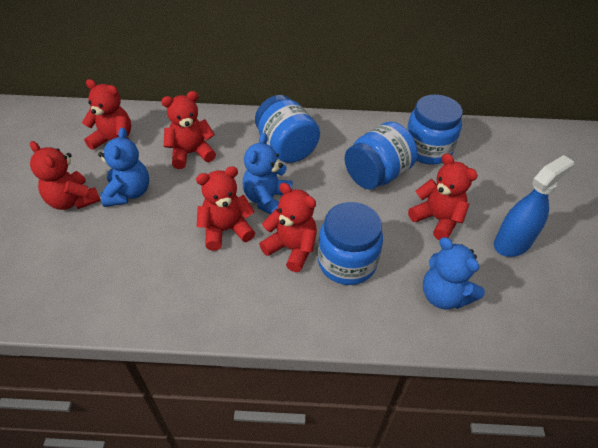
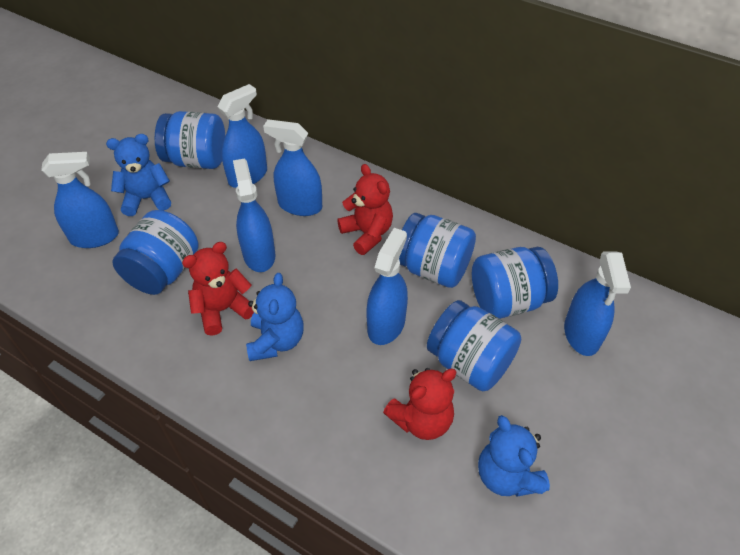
blue jar: [255,95,320,163] [318,202,383,285] [345,122,418,190] [407,95,463,165] = 4 -> [112,210,199,295] [155,111,225,169] [399,213,476,288] [427,300,521,391] [472,247,558,319] = 5
blue spray bottle: [494,155,574,257] = 1 -> [41,152,119,248] [218,84,267,188] [233,159,276,272] [263,119,322,216] [367,228,408,345] [564,251,631,356] = 6
red teddy bear: [30,141,101,210] [82,79,131,150] [161,91,216,169] [196,166,255,251] [259,183,317,272] [408,153,478,240] = 6 -> [182,242,254,336] [337,164,393,255] [383,368,457,440] = 3

